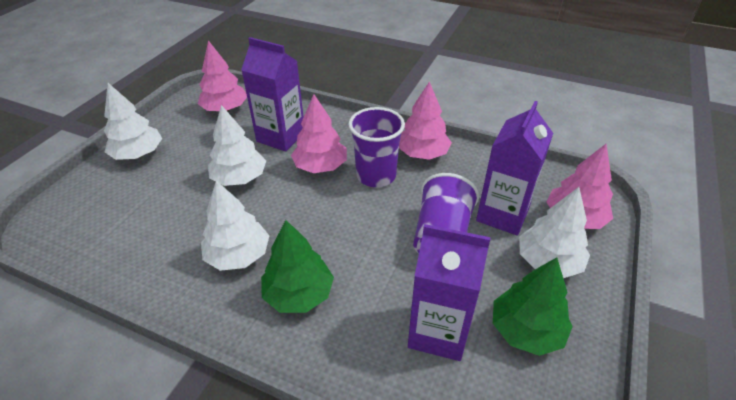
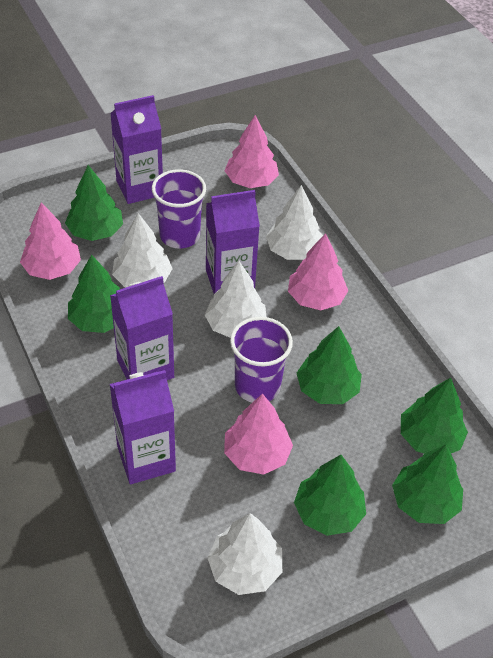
green tree: [261,220,334,313] [493,257,573,356] = 2 -> [65,165,123,241] [68,255,120,333] [294,455,366,536] [297,326,362,404] [392,444,463,524] [401,378,468,454] = 6
purple carton: [241,37,304,151] [408,224,491,361] [476,101,553,236] = 3 -> [110,95,163,204] [110,276,174,380] [110,370,176,484] [206,190,260,294] = 4

